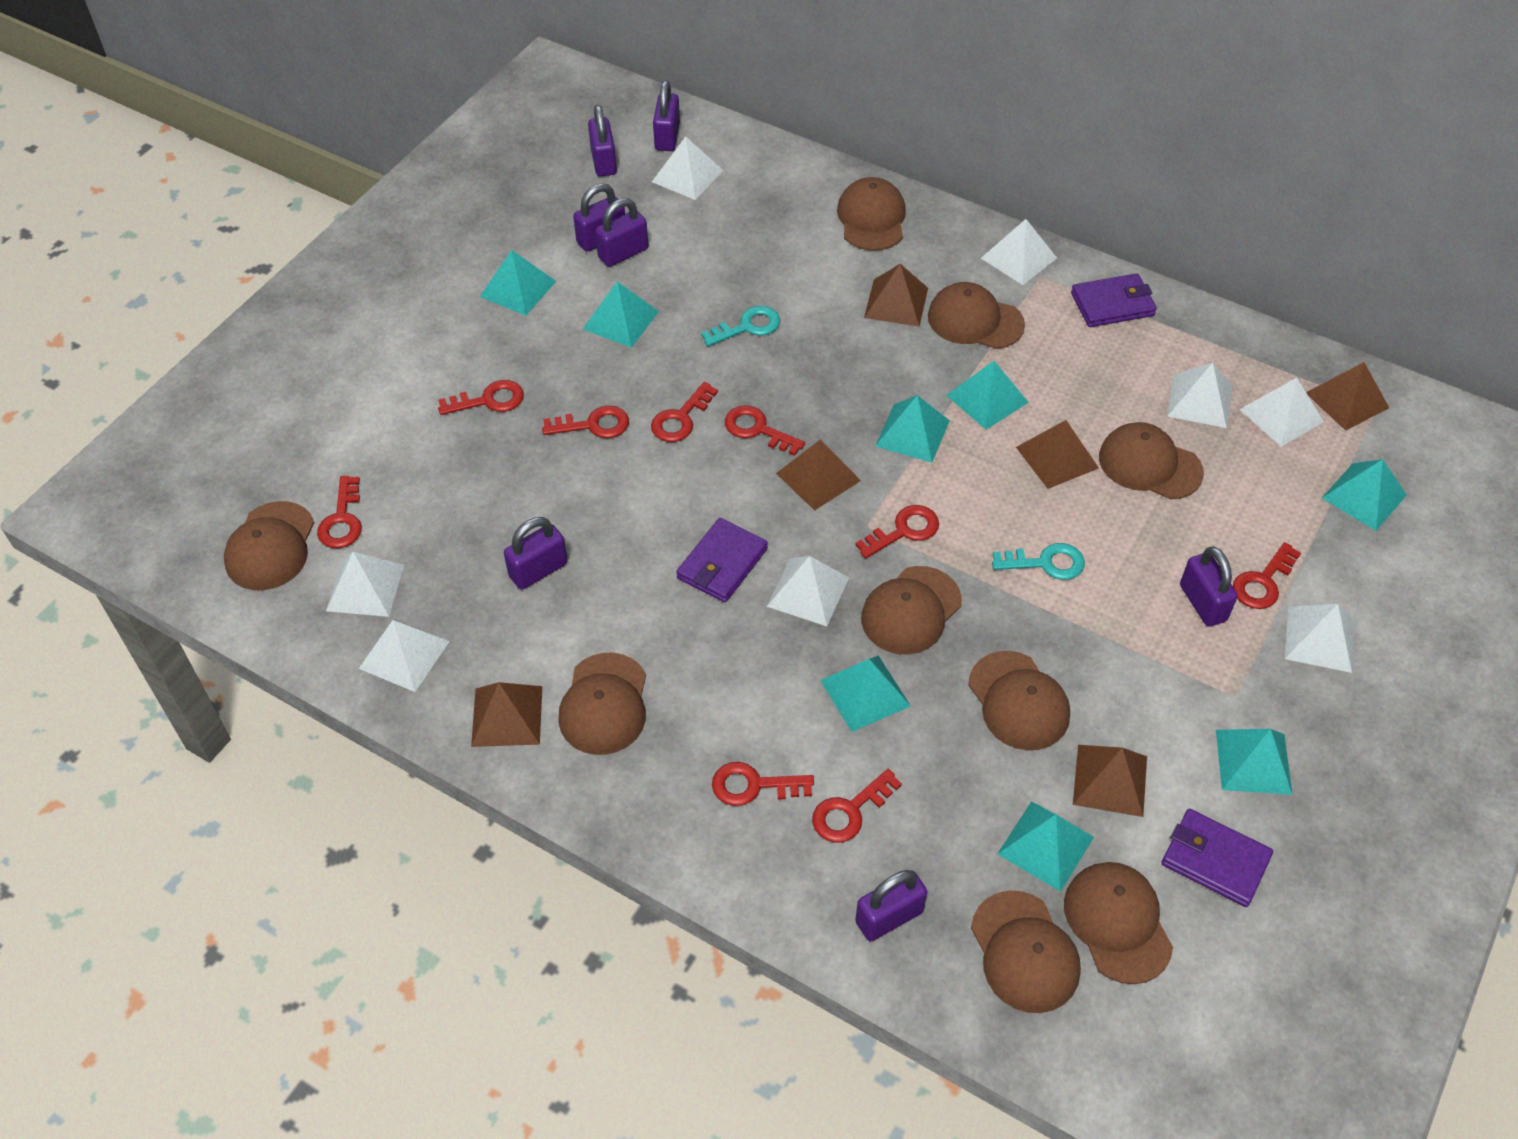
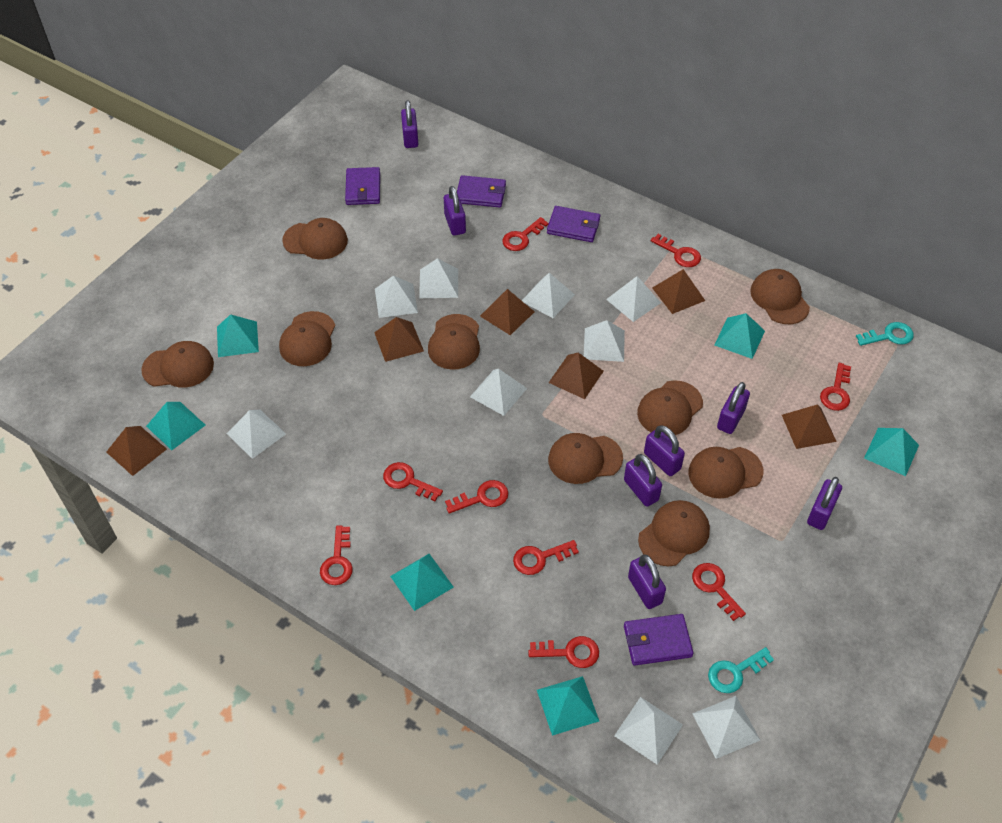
purple wallet: [676,518,768,602] [1071,273,1157,327] [1162,809,1273,907] = 3 -> [345,167,380,205] [457,175,506,208] [547,206,600,242] [624,614,693,666] = 4
turquoise pyramid: [480,250,556,316] [583,282,659,348] [820,656,911,732] [875,395,950,463] [946,361,1029,430] [997,801,1094,892] [1216,729,1292,795] [1322,459,1407,531] = 8 -> [146,402,205,450] [217,314,259,357] [390,554,454,611] [537,676,599,736] [714,313,765,359] [864,428,919,476] = 6
white pyramid: [326,552,404,617] [359,619,450,692] [652,136,723,200] [767,556,849,626] [981,219,1057,285] [1167,363,1232,428] [1239,378,1324,447] [1285,604,1354,673] = 8 -> [227,410,286,459] [375,276,418,318] [419,258,458,298] [470,368,527,416] [522,273,575,318] [584,320,625,362] [606,276,661,322] [614,697,683,765] [692,696,760,759] = 9

